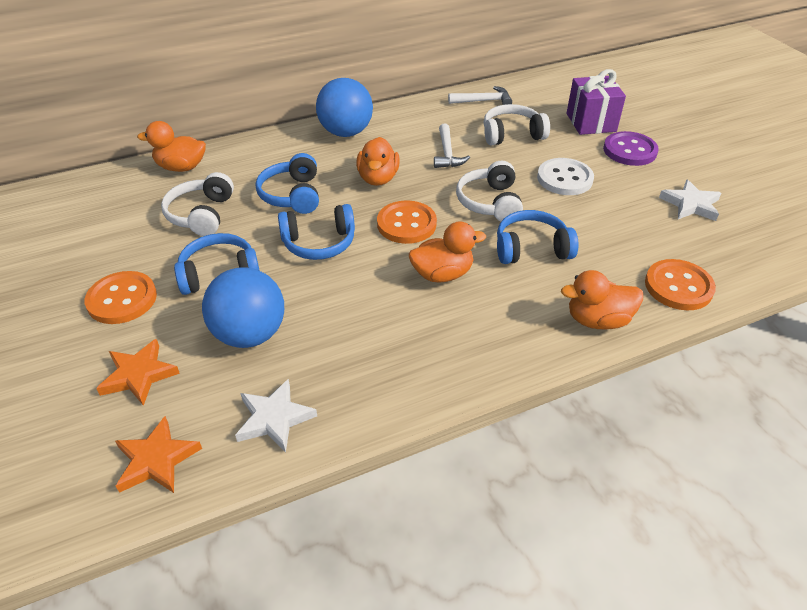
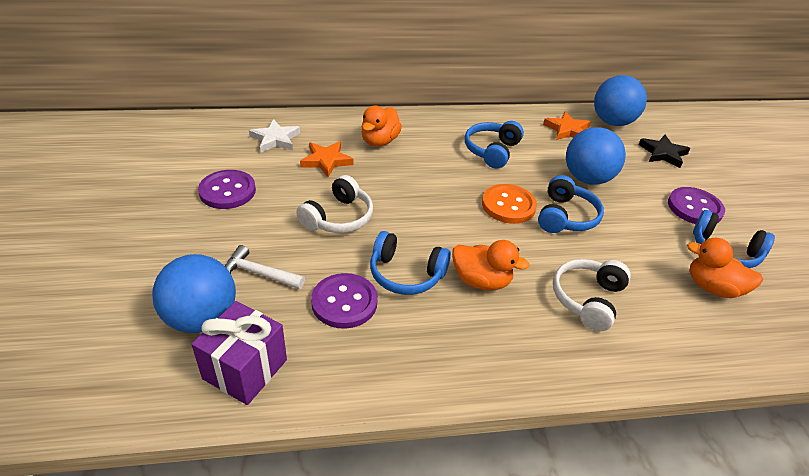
black star: none = 0 -> [639,135,691,168] = 1
blue ball: [202,267,284,348] [316,78,373,137] = 2 -> [152,254,236,333] [566,127,626,185] [594,75,647,126] = 3
orange button: [84,271,157,324] [377,200,437,244] [645,259,716,310] = 3 -> [482,184,537,224] = 1
orange duck: [137,121,206,172] [356,137,400,186] [409,222,486,283] [561,270,643,329] = 4 -> [361,106,402,146] [452,240,529,290] [687,238,763,298] = 3
purple button: [603,131,659,166] = 1 -> [198,170,256,209] [311,273,378,329] [668,187,725,224] = 3
white button: [537,158,594,195] = 1 -> none = 0
white hammer: [434,124,470,168] [448,86,512,105] = 2 -> [225,245,305,289] = 1
white headphones: [161,172,234,236] [456,160,523,221] [484,104,550,145] = 3 -> [296,175,373,233] [553,259,631,331] = 2
white star: [235,379,317,453] [659,179,721,221] = 2 -> [249,119,300,153] = 1

